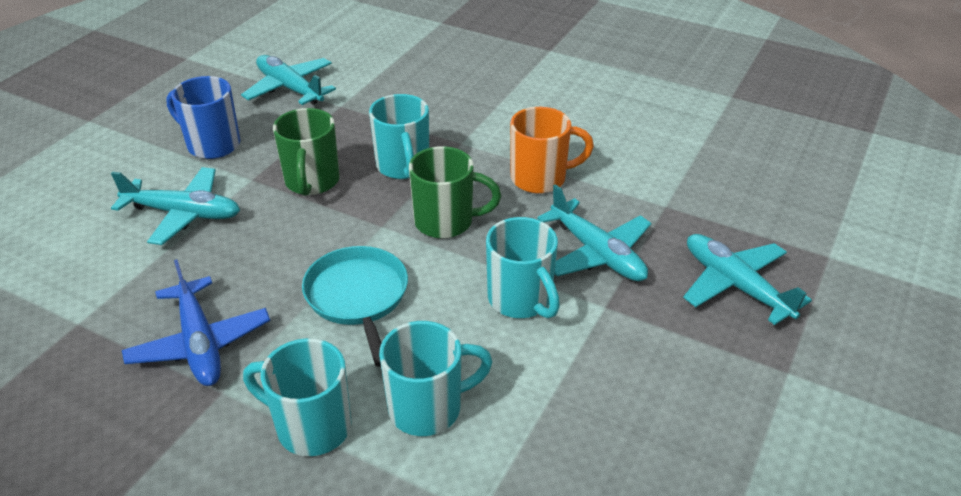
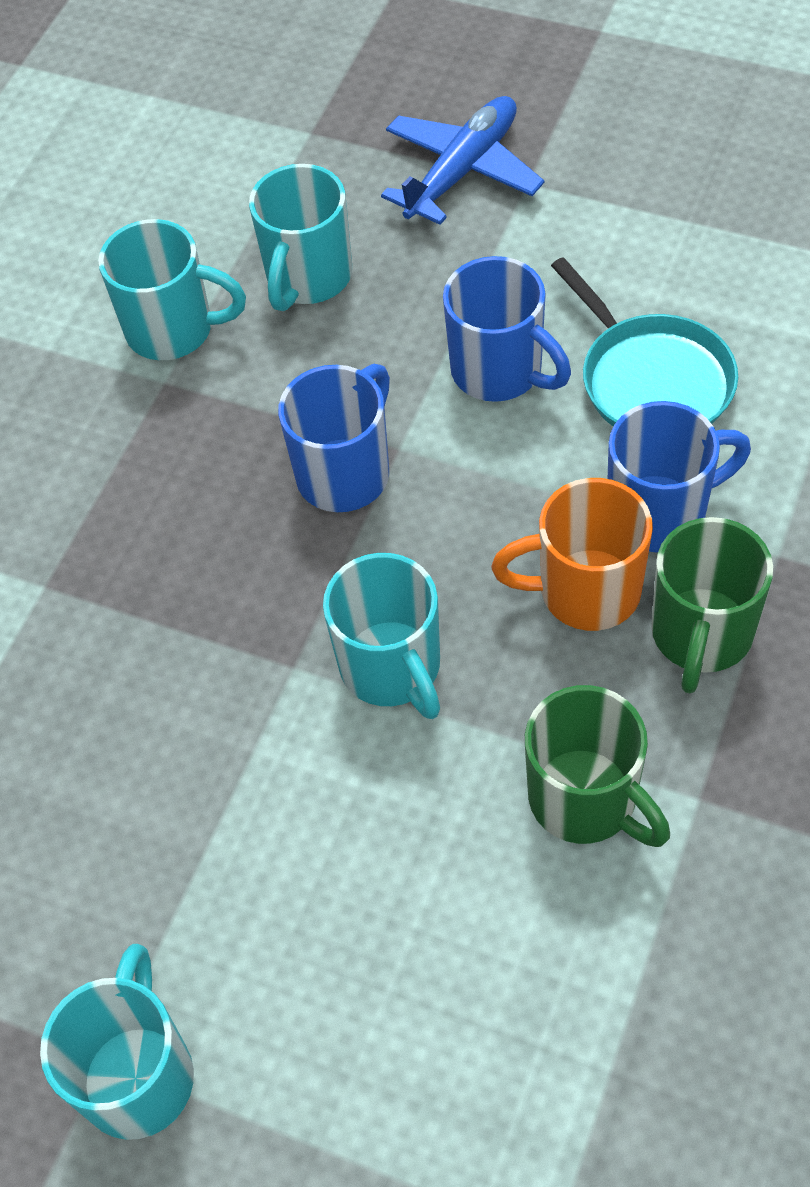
blue mug: [166,76,240,159] = 1 -> [278,364,390,512] [443,256,571,402] [608,401,751,552] = 3
turquoise plane: [111,167,240,245] [241,55,336,105] [537,184,651,281] [683,234,812,325] = 4 -> none = 0

